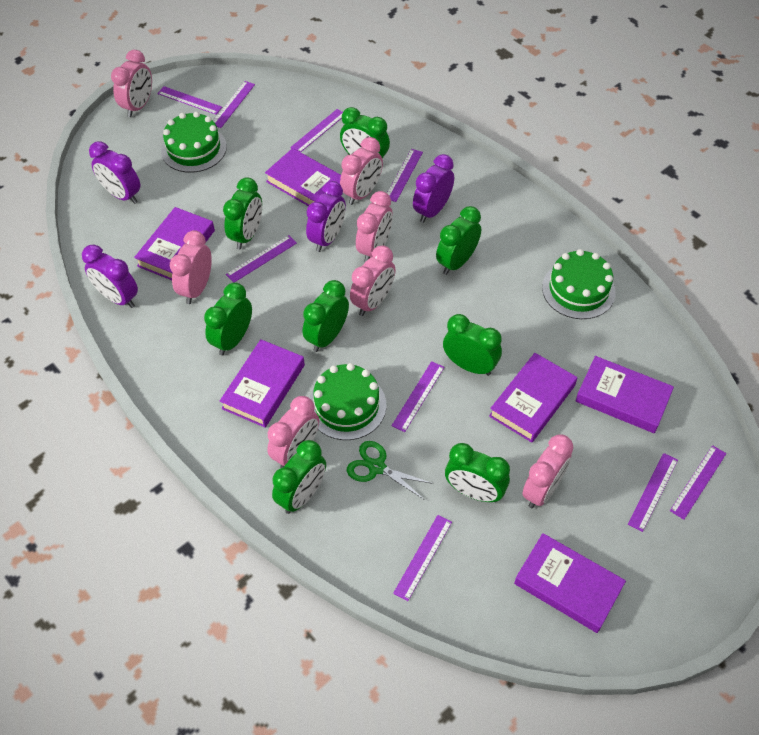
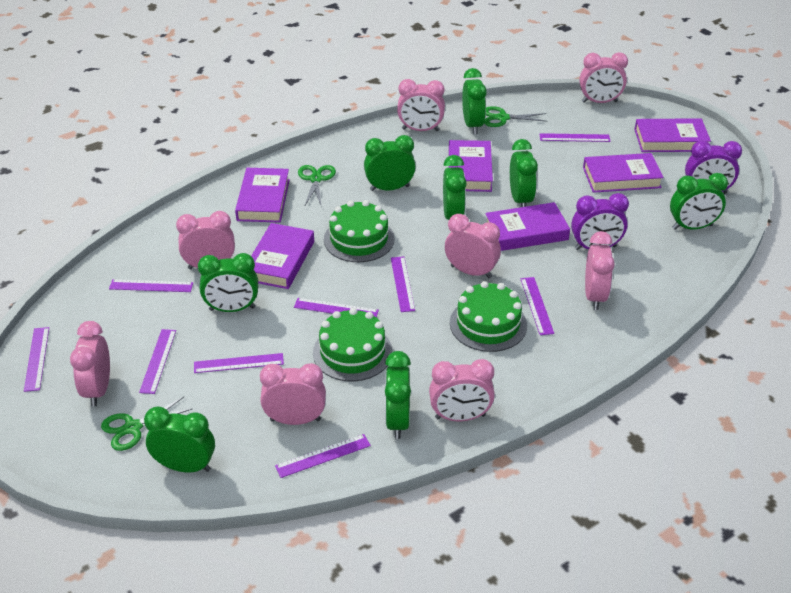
green scissors: [347,441,434,500] = 1 -> [101,396,193,451] [298,165,336,208] [484,106,548,127] = 3
pink clock: [111,50,152,117] [170,230,212,304] [267,396,319,468] [340,137,383,205] [350,245,396,316] [356,191,393,262] [522,434,573,508] = 7 -> [70,321,110,407] [176,211,235,269] [260,363,326,425] [397,79,445,131] [429,359,495,421] [445,214,501,278] [579,52,628,103] [585,231,615,310] = 8
purple clock: [82,245,138,308] [89,141,140,204] [306,181,346,252] [413,154,454,223] = 4 -> [571,193,629,250] [685,140,742,194] = 2

